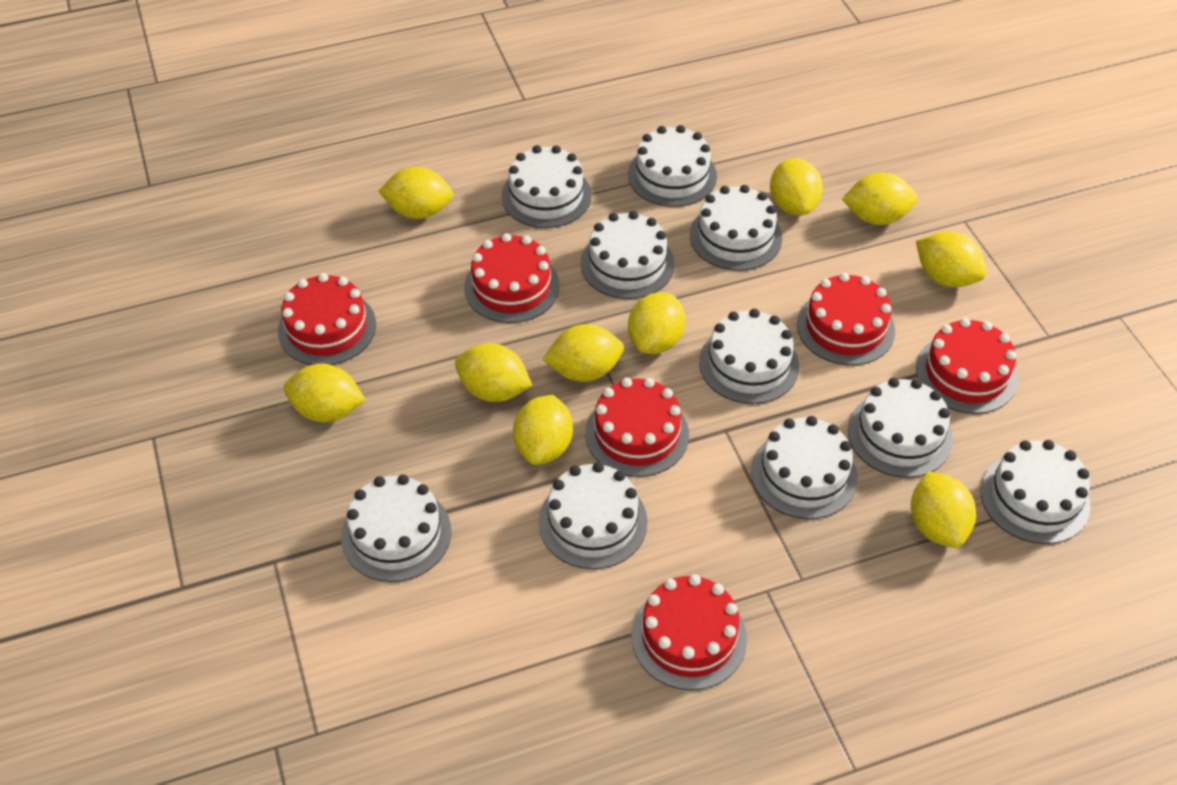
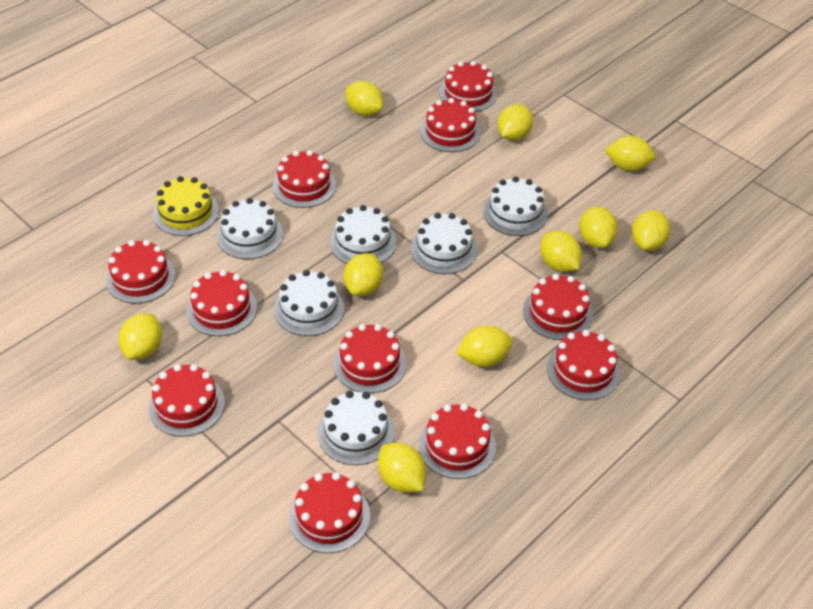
red cake: [278,273,376,365] [464,233,559,323] [585,377,689,477] [631,574,747,690] [797,273,895,365] [916,318,1018,414] = 6 -> [106,240,176,304] [149,364,225,437] [186,270,257,336] [273,150,336,208] [289,472,370,553] [334,324,407,393] [419,404,496,479] [420,98,481,152] [439,61,497,112] [523,274,593,340] [547,330,620,400] = 11
white cake: [341,474,451,582] [501,145,592,228] [539,462,648,569] [580,211,675,299] [628,125,717,207] [690,185,782,271] [699,309,799,404] [751,416,858,519] [848,378,953,478] [980,440,1090,544] = 10 -> [217,198,283,259] [274,270,344,336] [318,391,395,465] [330,205,396,264] [411,213,477,274] [483,176,548,236] = 6
yellow cake: none = 0 -> [153,176,219,236] = 1

